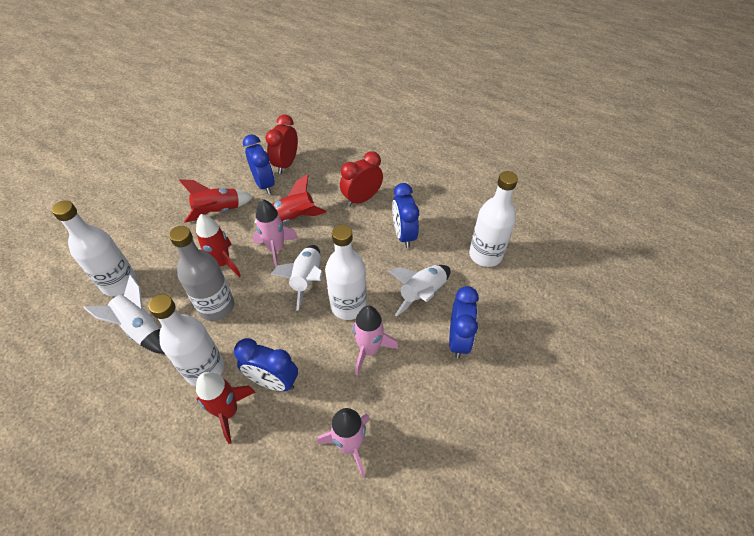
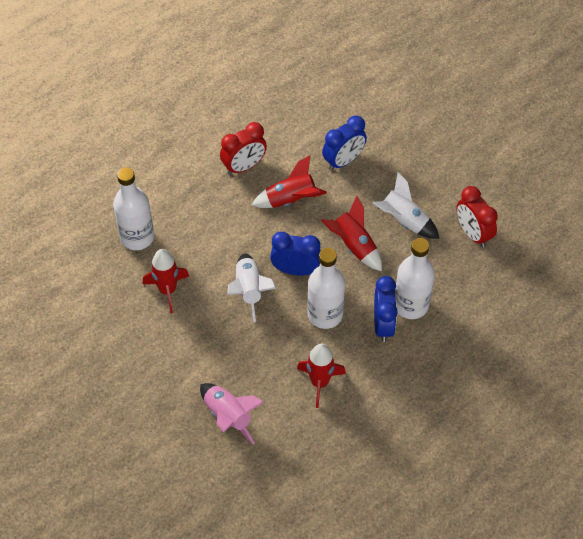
blue clock: [234,338,298,391] [243,135,275,195] [392,183,419,248] [449,286,479,358] = 4 -> [270,232,321,276] [322,116,367,171] [374,276,398,342] = 3
grey bottle: [169,226,234,321] = 1 -> none = 0
pink rocket: [253,199,298,268] [317,408,370,478] [352,306,399,376] = 3 -> [200,383,264,444] = 1
white bottle: [52,200,137,296] [148,294,224,386] [325,225,367,320] [469,171,518,267] = 4 -> [113,167,154,250] [307,248,345,329] [395,238,435,319] = 3
white rocket: [83,275,165,354] [270,245,323,311] [388,265,451,317] = 3 -> [227,253,276,322] [372,172,440,239] = 2

